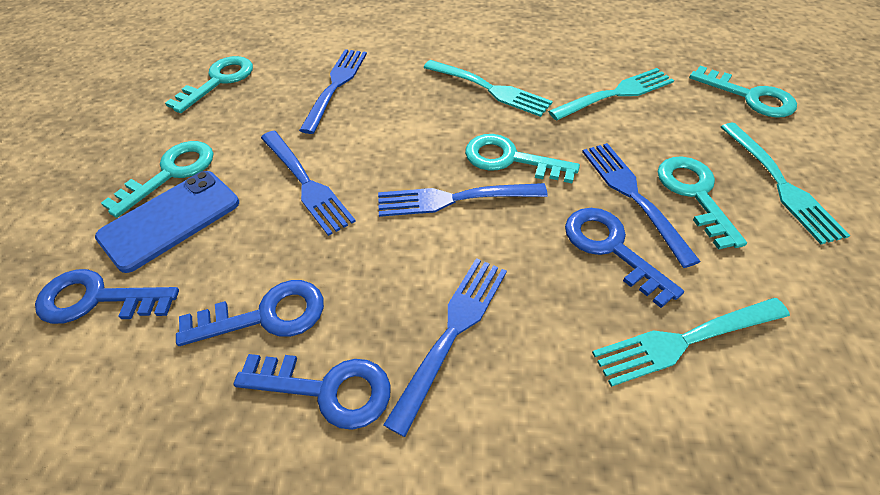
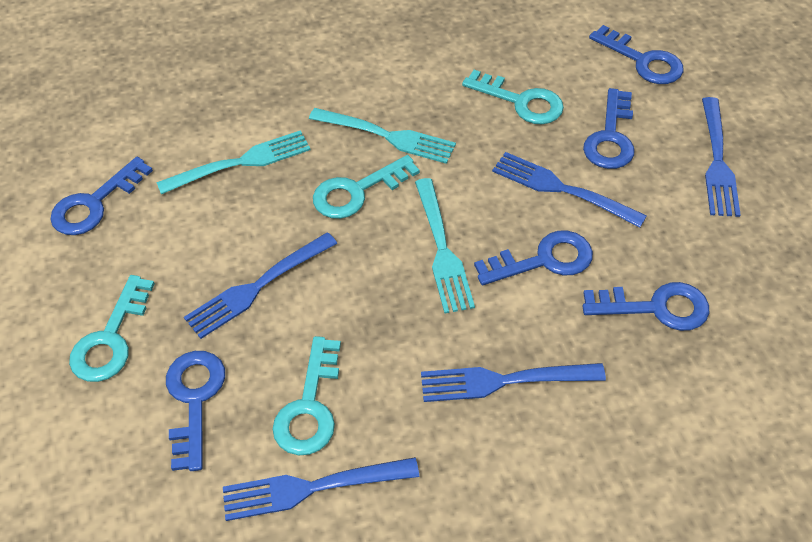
blue key: [35,269,179,324] [176,280,324,346] [234,354,390,430] [565,208,684,308] = 4 -> [50,157,153,235] [166,351,225,471] [474,230,593,285] [582,282,709,331] [583,88,635,169] [589,25,683,84] = 6
blue phone: [95,171,239,273] = 1 -> none = 0
turquoise fork: [423,60,553,117] [548,68,674,120] [592,298,790,387] [721,123,850,244] = 4 -> [156,130,311,194] [309,108,456,164] [415,178,475,313] = 3
turquoise key: [101,141,213,218] [165,56,253,113] [465,134,580,183] [658,156,747,250] [689,66,797,118] = 5 -> [69,275,155,382] [273,336,341,455] [313,155,420,219] [462,70,564,124] = 4

